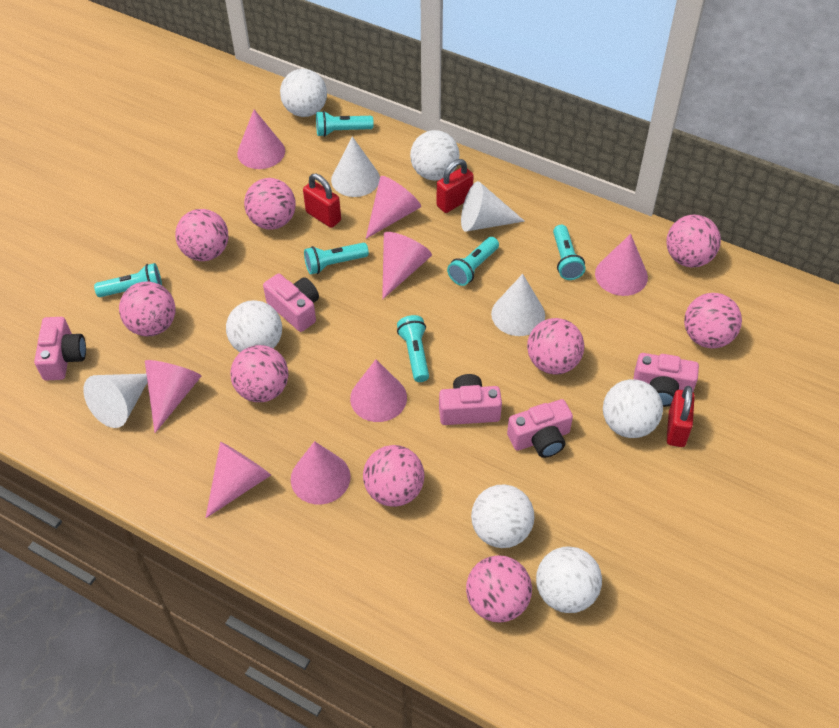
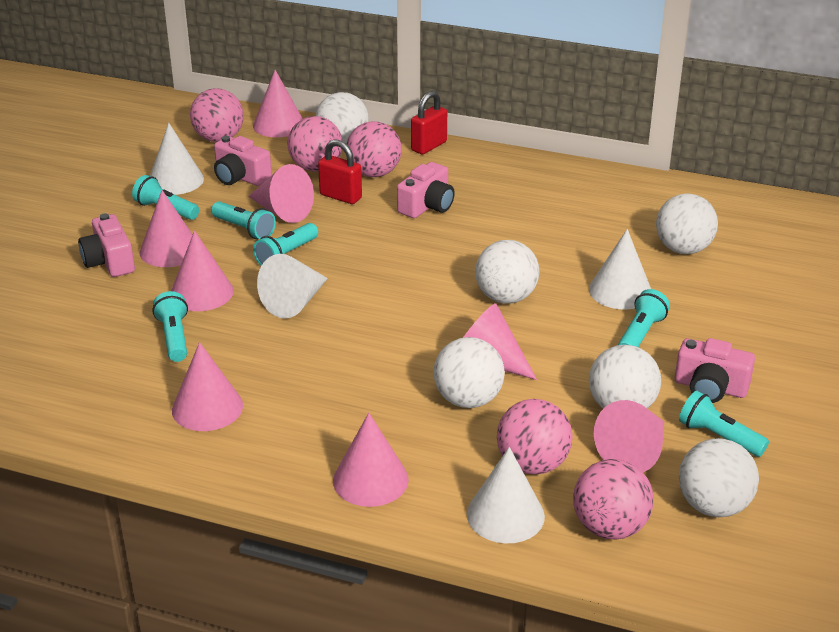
pink ball: [119,281,176,337] [175,209,228,261] [230,345,288,402] [244,178,296,230] [363,445,424,507] [466,555,532,623] [527,318,584,375] [666,215,721,267] [684,293,742,348] = 9 -> [190,88,244,142] [287,116,343,172] [347,121,402,177] [497,399,573,475] [573,459,654,540] = 5
pink camera: [34,317,86,381] [263,274,319,332] [439,374,502,425] [507,399,573,458] [634,353,699,407] = 5 -> [78,213,135,277] [214,136,272,186] [397,162,455,218] [675,338,755,403] = 4
red padlock: [303,174,341,228] [437,159,474,213] [667,386,695,447] = 3 -> [318,139,362,204] [411,91,447,155] = 2

